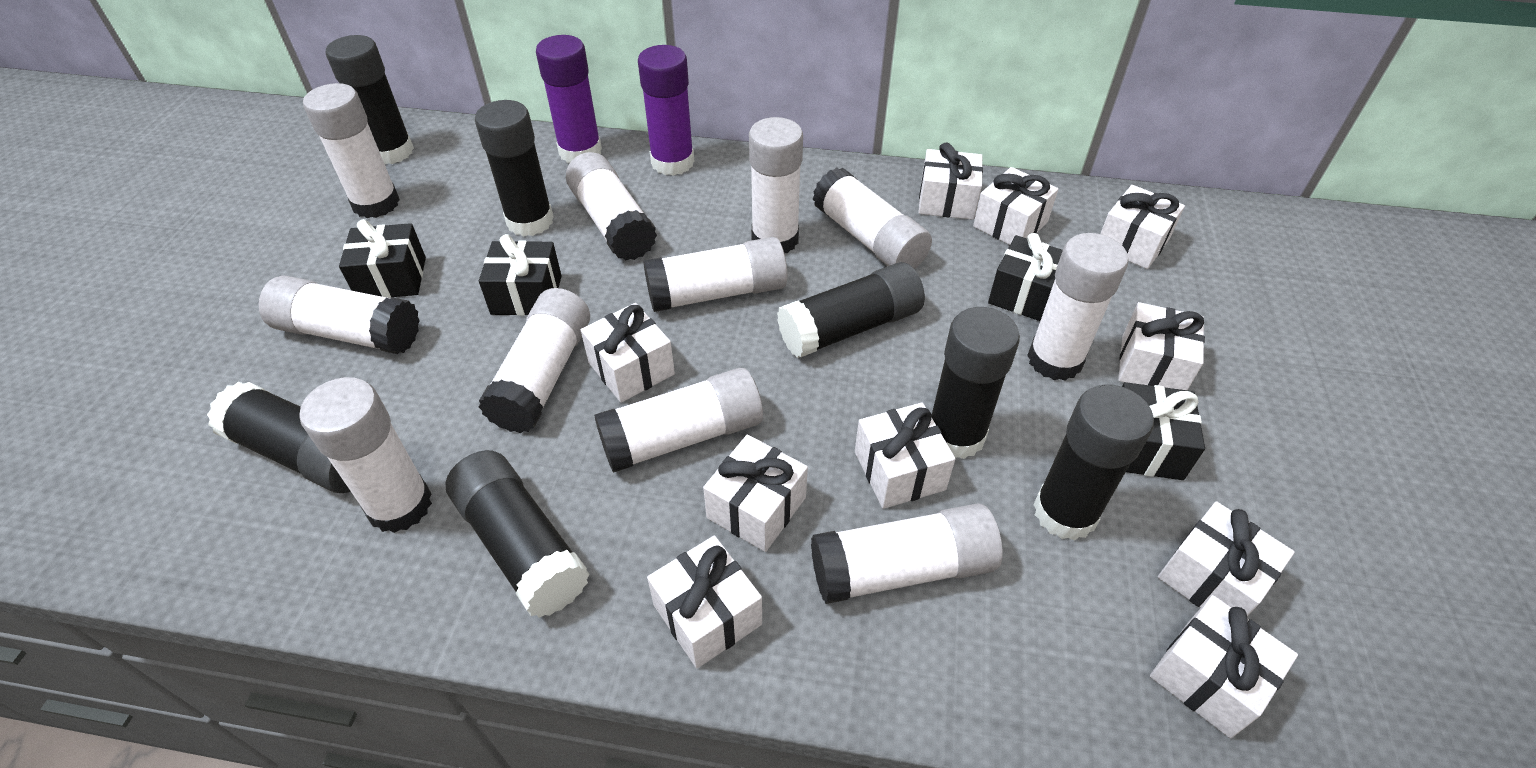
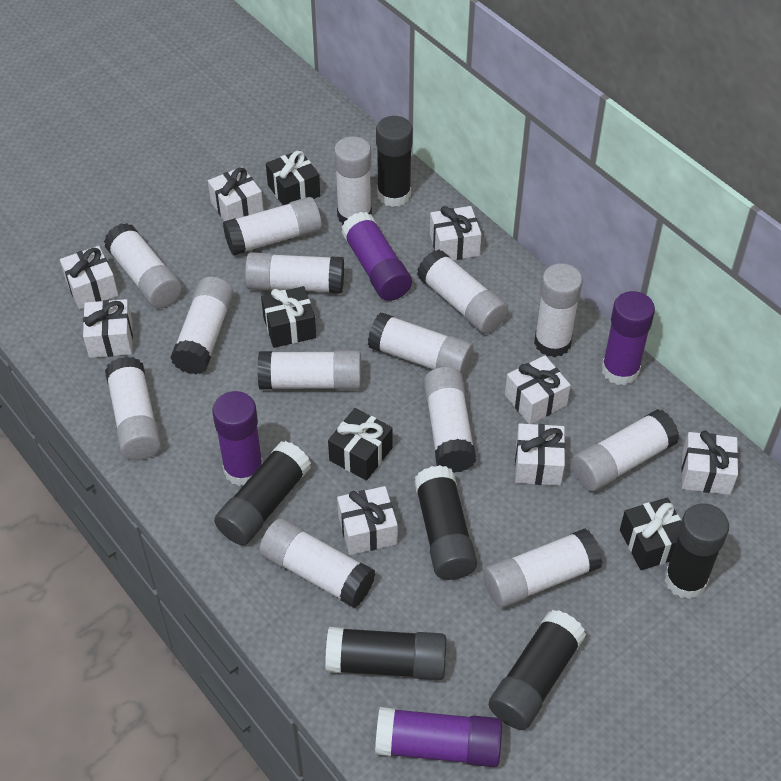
black glue stick: [207,382,351,493] [326,35,414,164] [445,450,590,618] [475,100,554,237] [777,262,925,358] [932,307,1020,459] [1033,384,1154,541] = 7 -> [214,441,311,545] [325,627,447,680] [376,116,413,207] [414,465,477,580] [489,610,586,730] [665,503,729,599] = 6
purple glue stick: [536,35,602,163] [638,45,694,176] = 2 -> [212,391,263,486] [341,212,412,301] [375,707,502,767] [602,291,655,385] = 4
white gift: [581,303,675,403] [647,536,762,668] [703,435,808,552] [855,403,955,509] [918,143,983,220] [973,167,1058,245] [1100,185,1185,269] [1118,302,1205,390] [1150,595,1298,738] [1158,501,1295,616] = 10 -> [60,246,118,309] [83,299,133,358] [208,167,264,221] [337,486,398,555] [430,206,482,260] [505,355,571,424] [515,423,565,486] [681,430,738,495] = 8
white glue stick: [259,275,420,354] [299,377,432,533] [303,83,400,218] [479,288,590,433] [566,152,657,261] [594,368,763,473] [643,237,787,312] [749,117,803,253] [811,503,1003,604] [813,167,932,269] [1027,233,1129,381] = 11 -> [104,223,182,308] [105,356,161,460] [170,277,234,374] [223,197,322,256] [245,252,344,294] [258,350,361,390] [259,518,375,608] [334,136,372,225] [368,312,474,377] [417,249,508,334] [423,367,476,473] [483,528,603,608] [534,263,583,357] [572,409,679,491] = 14

